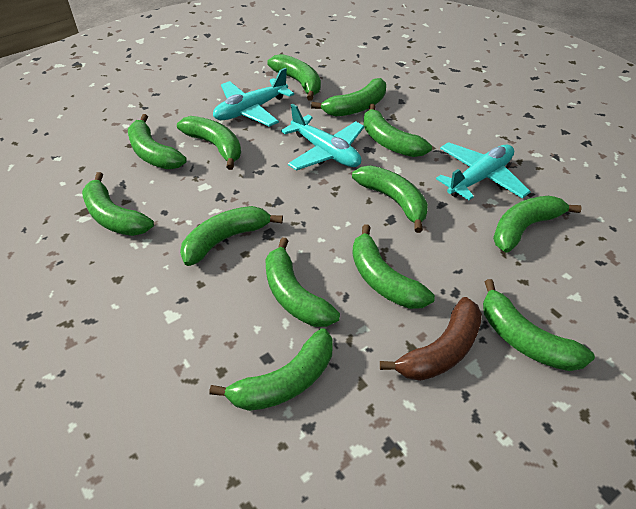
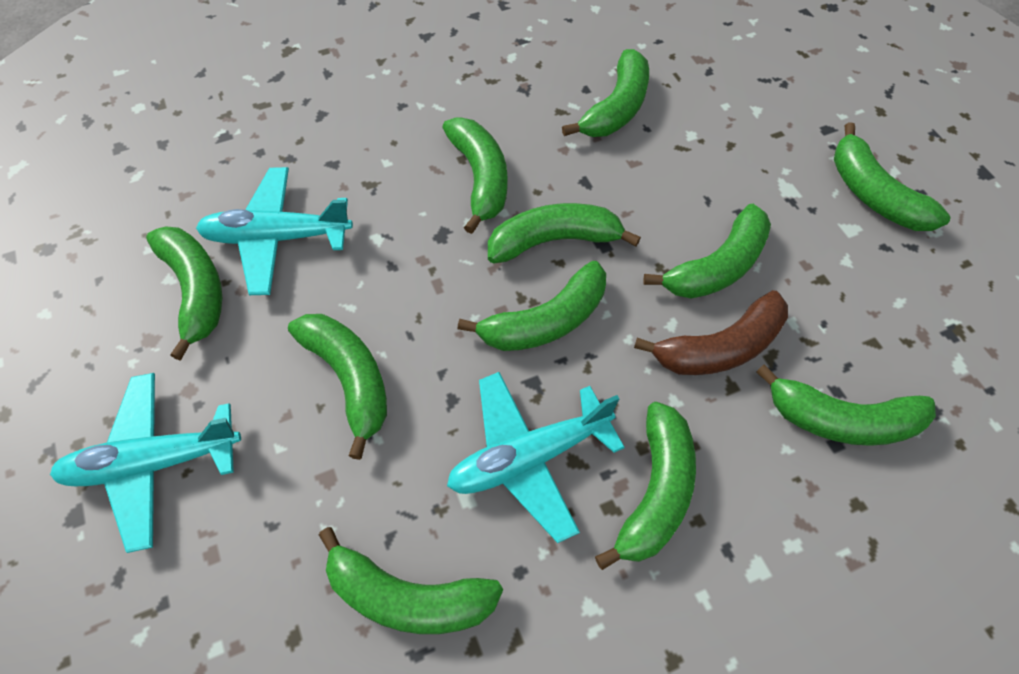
green banana: [82,172,154,236] [128,114,187,169] [177,116,241,170] [180,206,283,266] [209,328,333,411] [265,237,340,327] [267,54,321,101] [311,78,386,117] [352,165,428,233] [352,224,435,309] [363,104,432,157] [483,279,595,371] [493,196,582,253] = 13 -> [146,226,222,361] [288,314,387,460] [319,527,503,634] [442,117,508,234] [458,261,606,351] [488,203,641,263] [562,49,649,137] [595,402,696,570] [643,204,771,298] [756,364,936,446] [834,122,951,231] = 11

